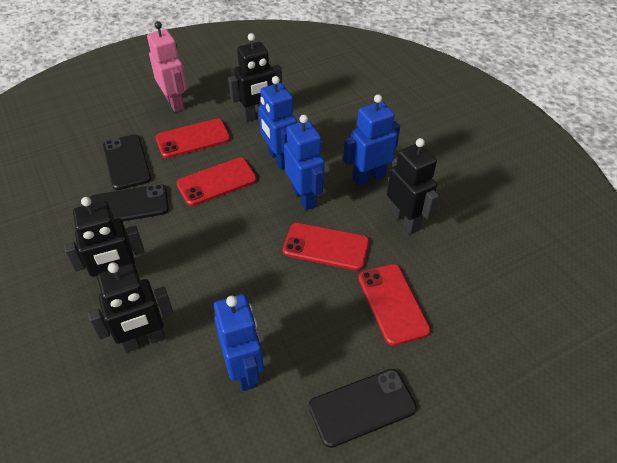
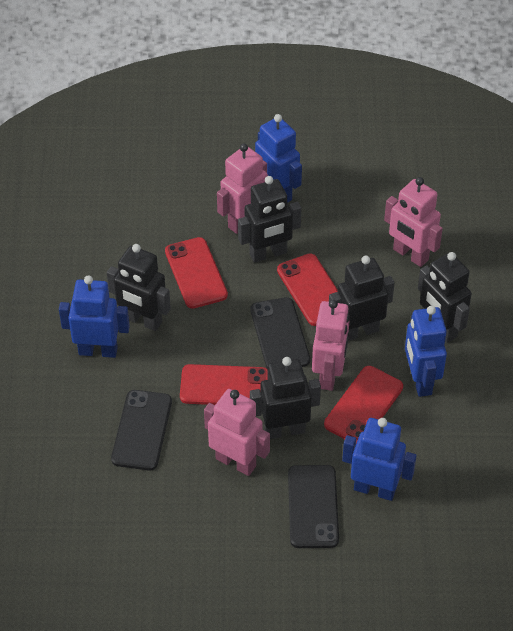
black robot: [64,197,145,284] [88,262,174,353] [228,33,282,122] [387,138,439,234] = 4 -> [107,244,171,331] [238,176,301,263] [250,357,321,439] [329,255,395,341] [418,252,472,343] = 5
pink robot: [147,21,187,112] = 1 -> [204,389,270,476] [217,143,268,234] [312,300,350,391] [384,177,443,267] = 4

